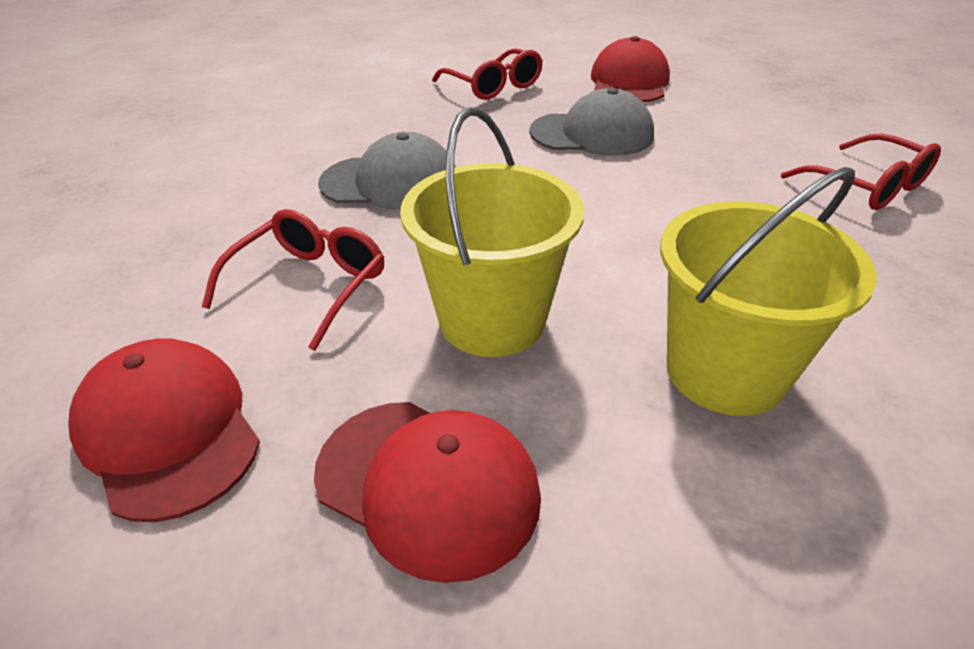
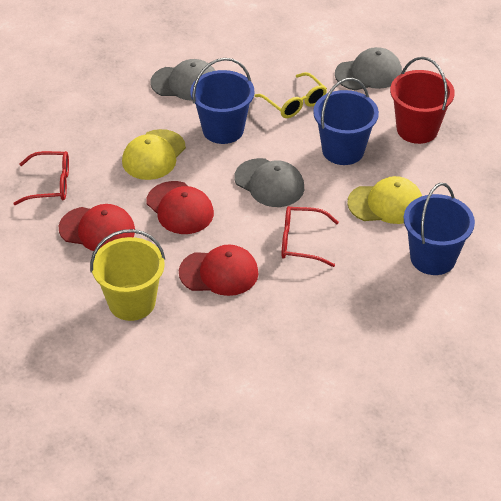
blue bucket: none = 0 -> [191,58,254,144] [313,78,379,165] [404,183,475,275] = 3
grey cap: [318,132,456,210] [529,88,654,156] = 2 -> [150,59,215,101] [234,158,304,207] [335,47,402,90] = 3
red bucket: none = 0 -> [390,57,455,144] = 1
red glasses: [202,209,384,351] [432,48,543,100] [781,133,941,210] = 3 -> [13,151,69,205] [281,206,339,267] = 2
yellow bucket: [400,107,584,357] [660,167,877,416] = 2 -> [90,229,165,321] = 1
yellow cap: none = 0 -> [122,129,186,180] [347,176,422,224] = 2
yellow glasses: none = 0 -> [254,72,327,118] = 1

